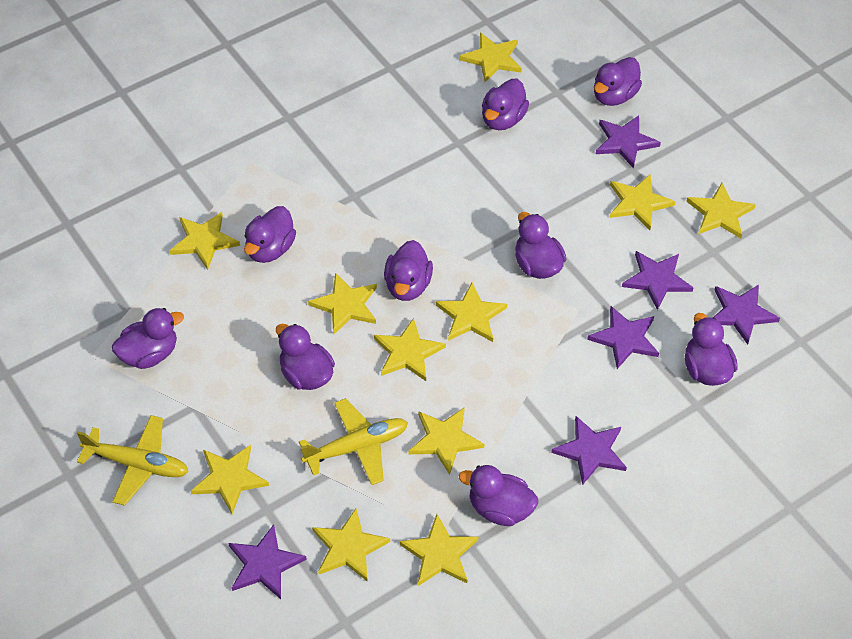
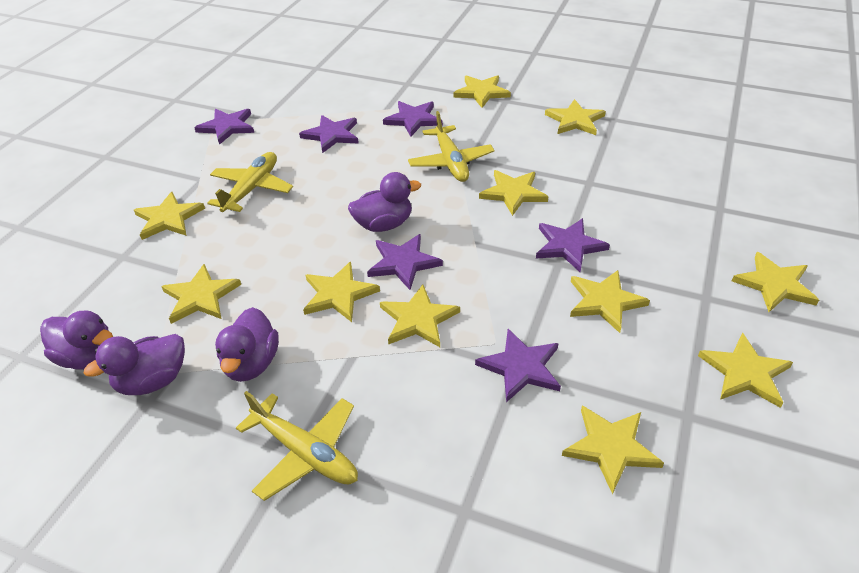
purple duck: [112,308,184,369] [244,206,296,263] [276,324,335,390] [384,240,433,301] [459,465,538,526] [482,79,529,130] [515,212,566,279] [594,57,642,106] [685,313,738,386] = 9 -> [40,310,113,370] [84,334,185,395] [215,307,279,382] [348,172,421,232] = 4
yellow plane: [77,415,189,506] [299,398,408,485] = 2 -> [207,152,293,212] [236,391,358,501] [408,111,494,182] = 3

